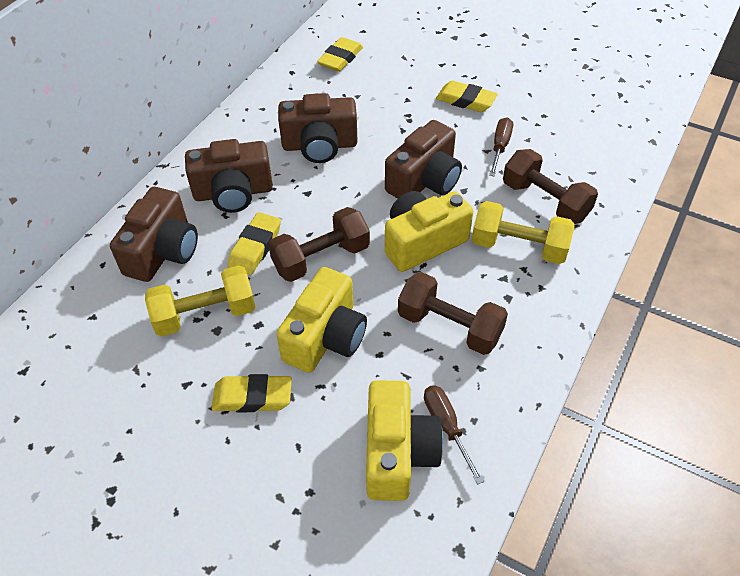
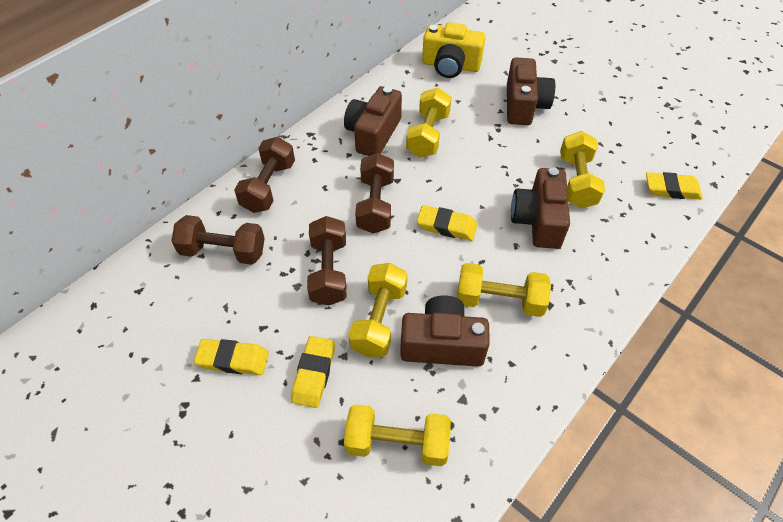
brown dumbbell: [268,207,370,282] [398,272,508,355] [503,149,598,224] = 3 -> [172,215,265,265] [234,137,295,213] [307,216,347,306] [355,153,394,233] = 4
brown screwdriver: [424,385,484,485] [489,118,513,176] = 2 -> none = 0
yellow camera: [276,267,367,373] [366,380,444,501] [385,191,473,272] = 3 -> [422,22,485,78] = 1
yellow dumbbell: [145,265,256,337] [472,201,574,264] = 2 -> [344,404,451,466] [349,263,407,357] [406,88,452,158] [457,263,551,317] [560,131,605,209] = 5

